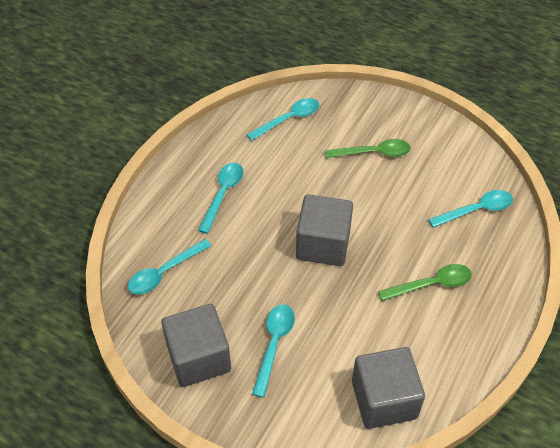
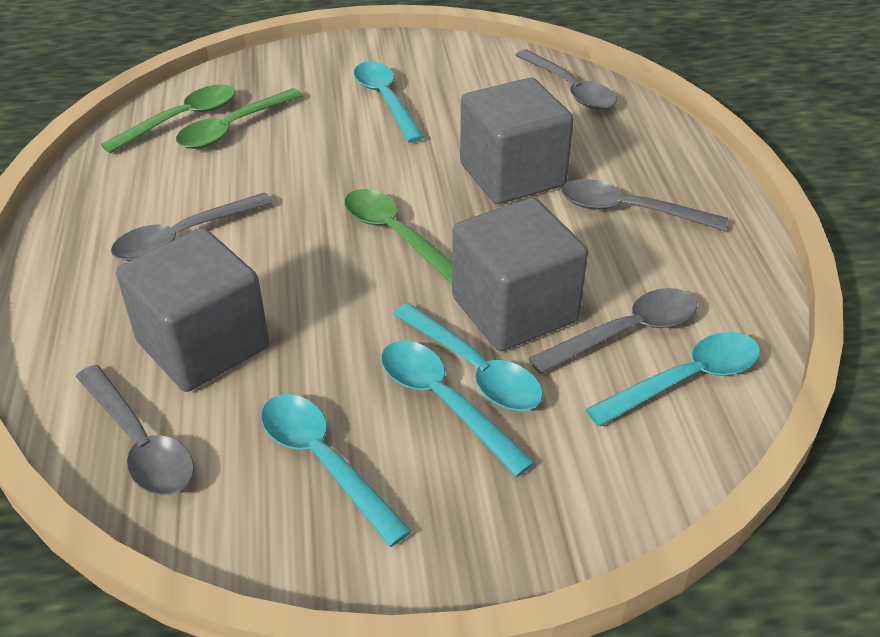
green spoon: [325,139,411,158] [378,264,472,301] = 2 -> [101,84,235,153] [176,88,303,149] [344,189,452,284] = 3
grey spoon: none = 0 -> [76,365,194,496] [111,192,274,261] [515,49,617,110] [528,288,697,374] [561,179,728,231] = 5

